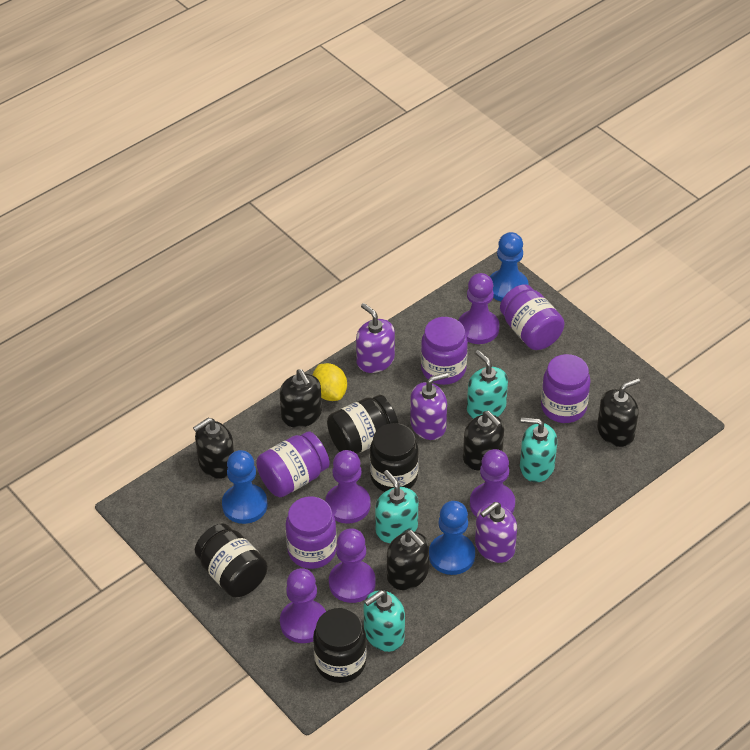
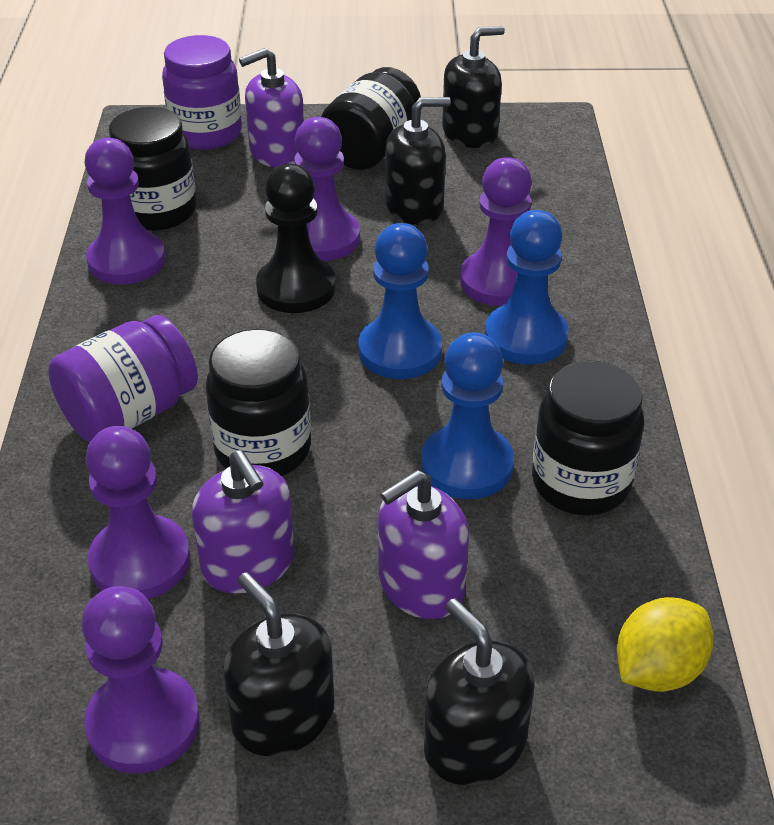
black pawn: none = 0 -> [256,164,336,313] = 1
black soap dispenser: [193,418,234,479] [280,369,322,428] [387,530,429,590] [463,411,504,470] [597,378,640,447] = 5 -> [223,572,334,756] [385,97,451,225] [424,598,535,785] [442,26,505,148] = 4
purple jar: [256,432,330,497] [285,496,337,569] [421,317,468,385] [500,284,565,350] [541,354,590,423] = 5 -> [48,315,198,443] [162,35,242,150] = 2
turquoise soap dispenser: [364,590,405,652] [375,470,418,543] [467,350,508,419] [520,417,557,483] = 4 -> none = 0

